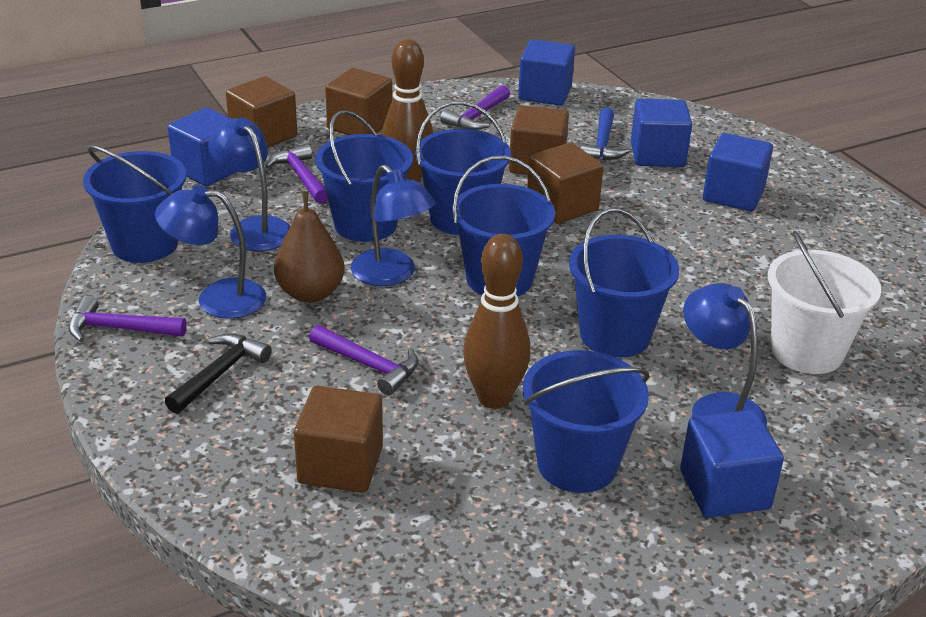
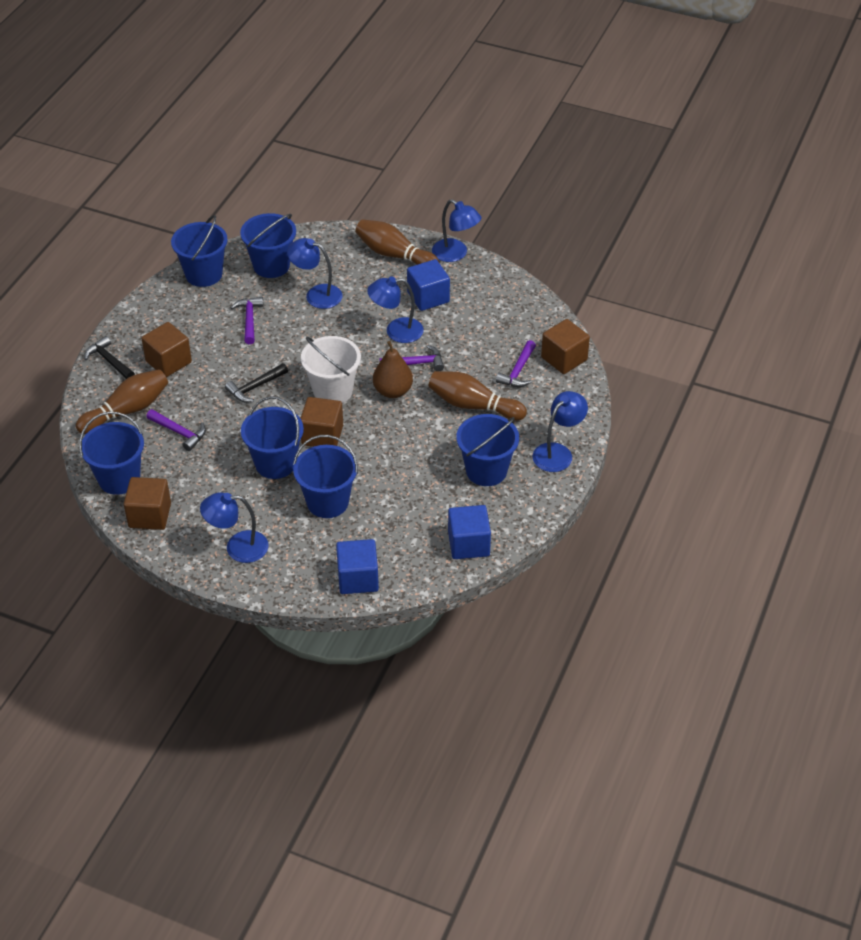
black hammer: [165,333,272,414] = 1 -> [84,336,135,379] [225,363,288,403] = 2
blue cube: [167,108,236,186] [518,39,575,106] [631,99,692,167] [680,410,784,518] [703,133,773,211] = 5 -> [336,539,379,594] [407,259,450,311] [448,505,491,559] = 3
blue hammer: [580,107,630,160] = 1 -> none = 0
blue lamp: [155,185,266,319] [208,118,291,251] [351,165,436,286] [683,283,767,426] = 4 -> [200,492,269,563] [287,238,343,309] [367,276,424,343] [432,199,481,262] [533,391,588,472] = 5
brown bowling pin: [382,39,433,183] [463,234,531,409] = 2 -> [76,369,168,434] [355,219,440,265] [428,371,527,421] = 3
brown cube: [226,76,297,148] [294,386,383,493] [325,68,392,135] [509,105,569,175] [527,143,604,224] = 5 -> [124,477,171,530] [141,322,192,377] [301,397,343,447] [541,319,590,374] = 4

